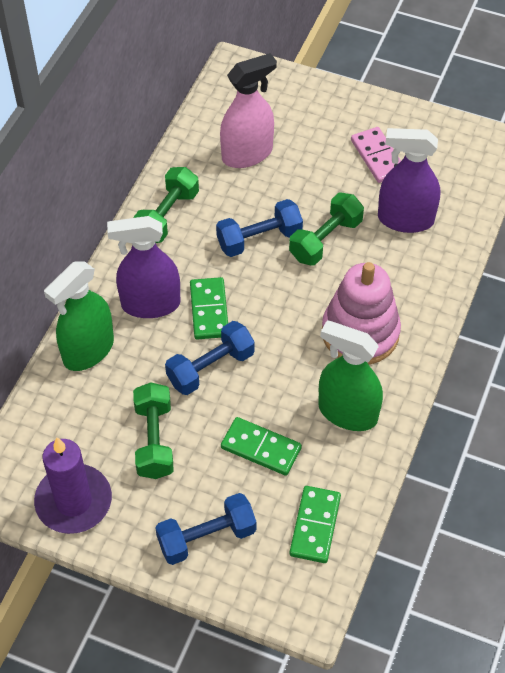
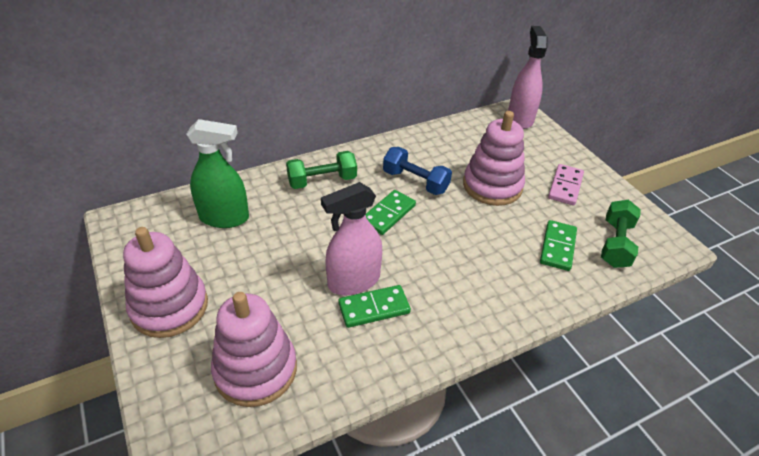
blue dumbbell: [155,493,256,565] [165,321,255,395] [216,199,303,257] = 3 -> [383,147,452,195] = 1
green dumbbell: [133,167,199,243] [133,382,174,479] [289,193,364,266] = 3 -> [286,151,357,189] [601,200,641,268] = 2
green spray bottle: [44,261,114,371] [318,320,383,431] = 2 -> [186,119,249,228] = 1
pink spray bottle: [220,53,277,168] = 1 -> [321,182,382,295] [508,26,548,129] = 2
pink stacking toy: [322,262,401,365] = 1 -> [123,227,208,338] [211,292,297,407] [463,111,525,206] = 3
purple candle: [34,437,112,534] = 1 -> none = 0
purple spray bottle: [107,216,180,318] [378,128,440,233] = 2 -> none = 0

